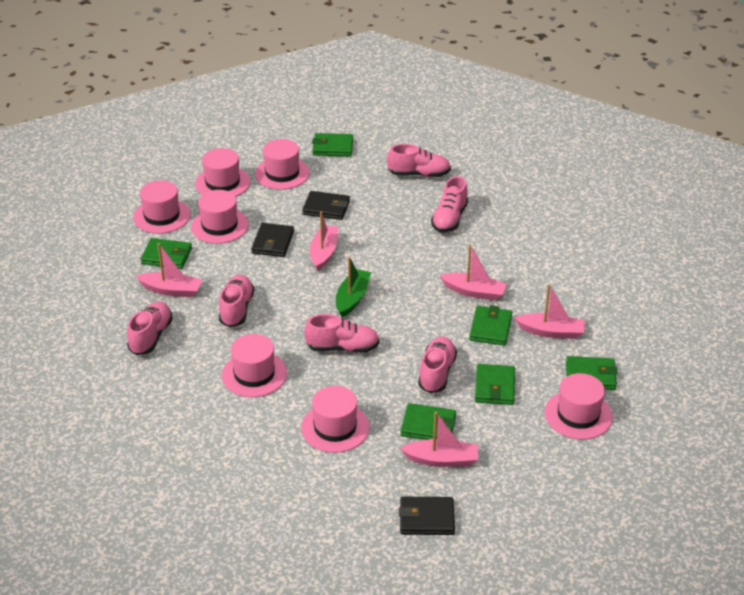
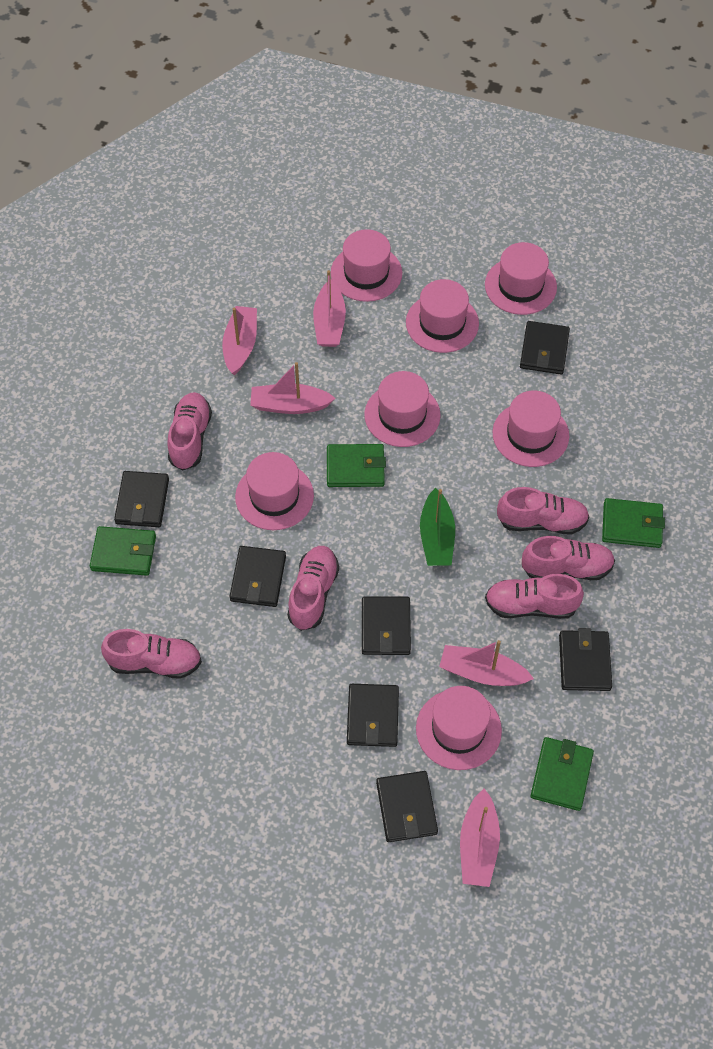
black wallet: [251,223,294,257] [302,191,350,220] [399,497,455,535] = 3 -> [114,471,169,527] [229,546,286,607] [347,684,399,747] [362,596,411,655] [376,771,438,842] [520,321,570,374] [559,628,612,691] = 7
green wallet: [140,238,192,269] [312,133,353,156] [401,403,456,440] [469,305,512,346] [475,364,515,405] [566,356,618,390] = 6 -> [90,526,156,576] [327,444,386,487] [530,737,594,811] [602,498,665,548] = 4

